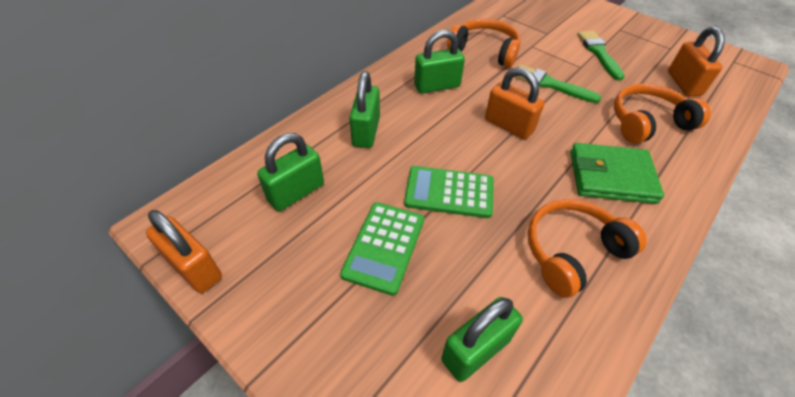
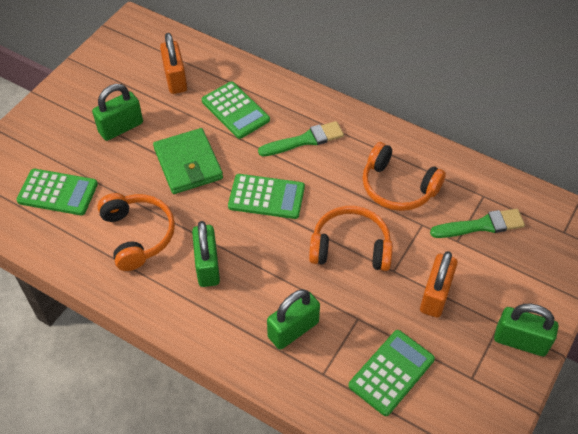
green calculator: [340,202,424,296] [404,166,494,218] = 2 -> [16,169,98,215] [202,81,270,139] [228,174,305,219] [349,330,435,416] = 4
orange padlock: [146,210,222,293] [485,67,544,139] [668,27,725,96] = 3 -> [160,33,187,94] [420,251,458,318] = 2

